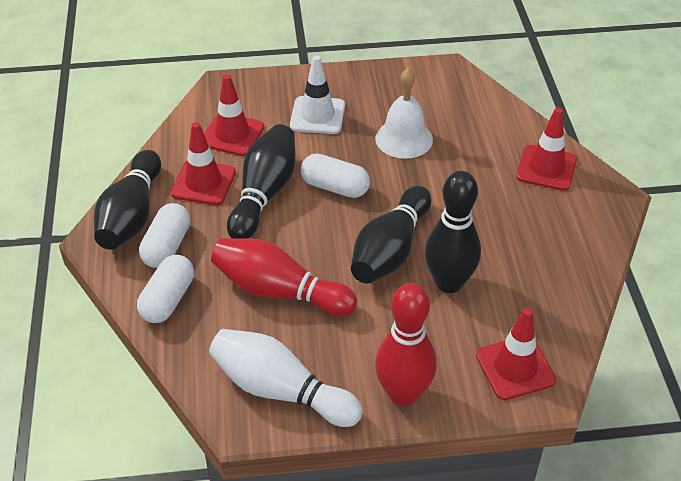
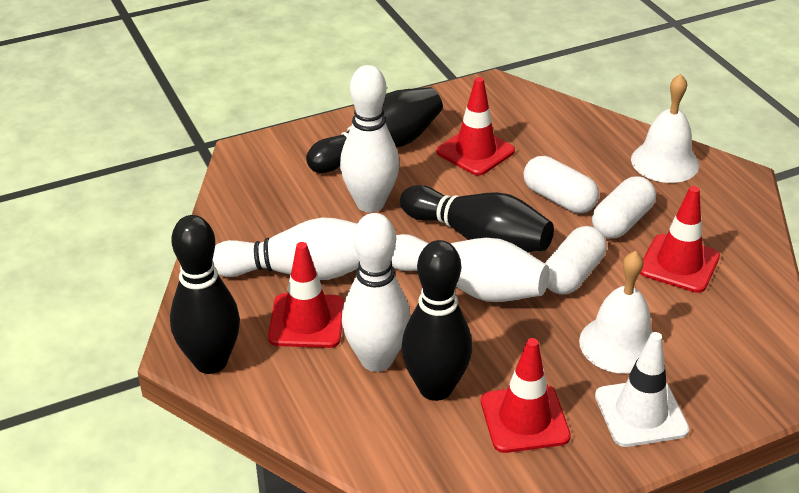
red bowling pin: [211,238,357,316] [375,283,437,406] = 2 -> none = 0
white bell: [375,68,433,159] = 1 -> [579,251,653,374] [631,74,699,183] = 2
white bowling pin: [209,329,363,427] = 1 -> [213,217,359,280] [340,65,399,213] [342,213,410,372] [391,234,549,302] = 4

